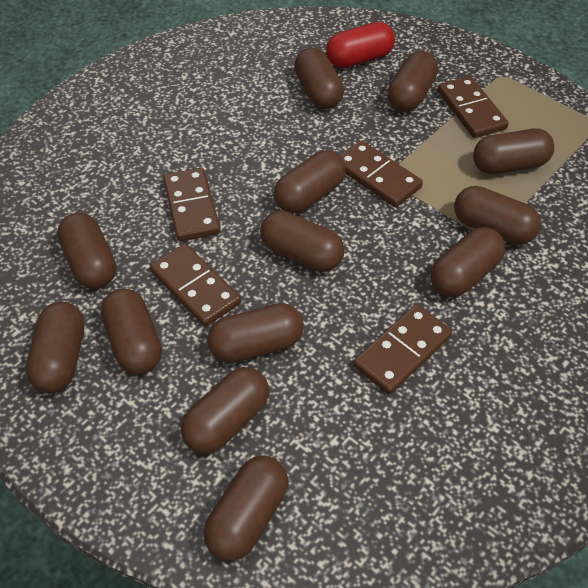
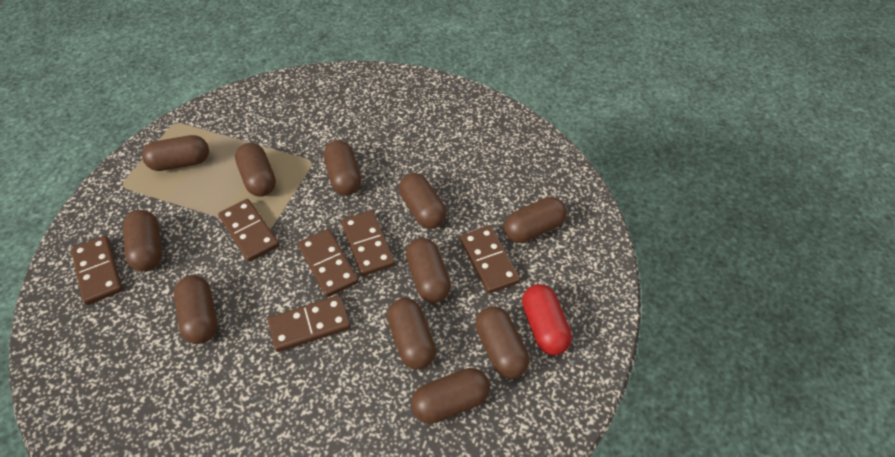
brown capsule: [26,302,84,393] [57,213,116,289] [101,289,162,375] [181,367,269,454] [203,456,288,561] [207,303,304,363] [260,211,344,272] [274,150,346,214] [294,48,344,109] [388,51,438,112] [430,227,505,297] [454,186,541,245] [473,128,554,174] = 13 -> [123,210,162,272] [142,135,209,171] [174,275,217,344] [235,143,276,196] [324,140,361,195] [387,298,436,370] [399,173,447,229] [406,238,451,303] [411,368,490,424] [475,306,529,379] [504,197,567,243] = 11
brown domino: [150,244,241,327] [163,168,220,241] [340,140,423,207] [353,304,452,395] [438,76,509,138] = 5 -> [71,236,123,305] [218,199,279,262] [268,295,351,352] [298,229,359,297] [341,210,395,276] [460,226,520,294] = 6

